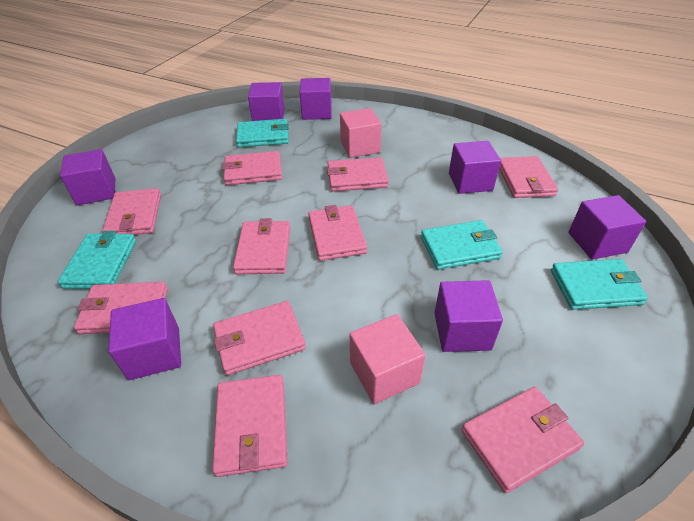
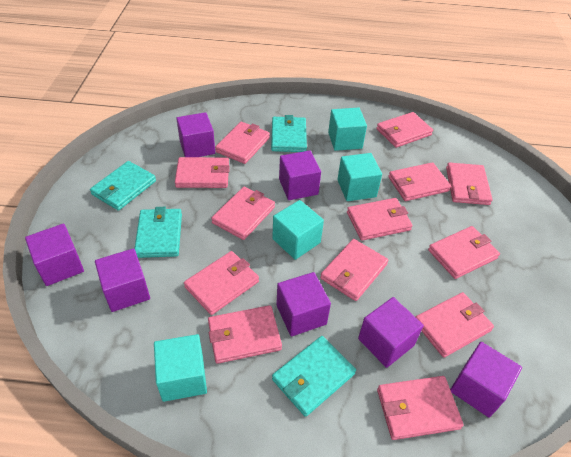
pink cube: [340,108,381,158] [350,314,425,404] = 2 -> none = 0
pink wallet: [74,282,168,334] [102,188,161,235] [212,375,288,477] [213,301,306,375] [222,151,282,185] [233,218,290,274] [308,205,367,261] [327,157,389,191] [461,387,584,493] [499,156,558,198] = 10 -> [175,157,230,188] [184,251,259,315] [208,305,282,364] [211,187,275,240] [215,122,270,164] [320,239,388,301] [347,198,413,241] [376,112,433,148] [377,376,464,440] [388,162,451,201] [416,292,494,358] [428,226,500,279] [446,162,493,205] = 13
turquoise cube: none = 0 -> [154,334,207,402] [272,200,324,260] [328,108,367,151] [337,153,382,201] = 4

